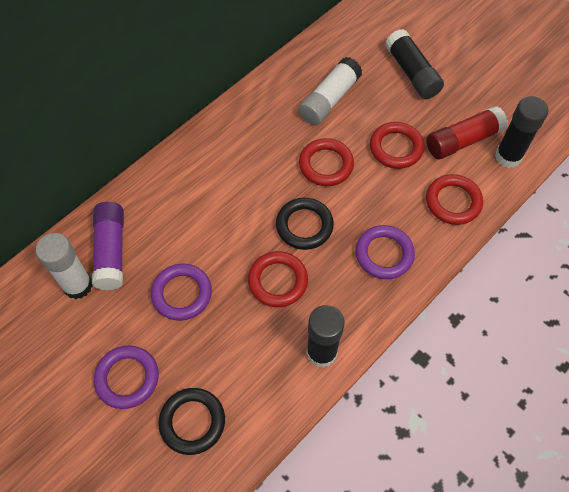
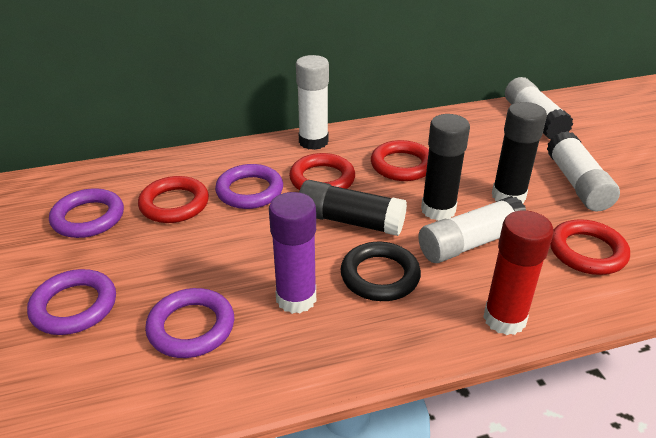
black ring: [158,388,225,455] [276,198,334,250] = 2 -> [341,242,421,301] = 1
purple ring: [94,345,159,409] [151,264,212,321] [355,225,415,279] = 3 -> [27,269,116,335] [49,188,124,238] [145,288,234,358] [215,164,283,209] = 4
white glue stick: [36,233,93,299] [299,57,362,125] = 2 -> [296,55,329,150] [418,196,526,263] [505,77,573,139] [547,131,620,211] = 4

